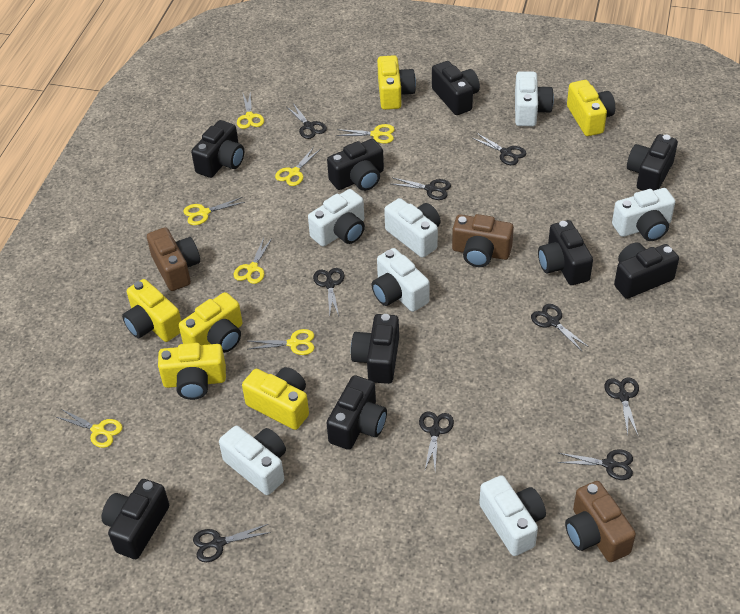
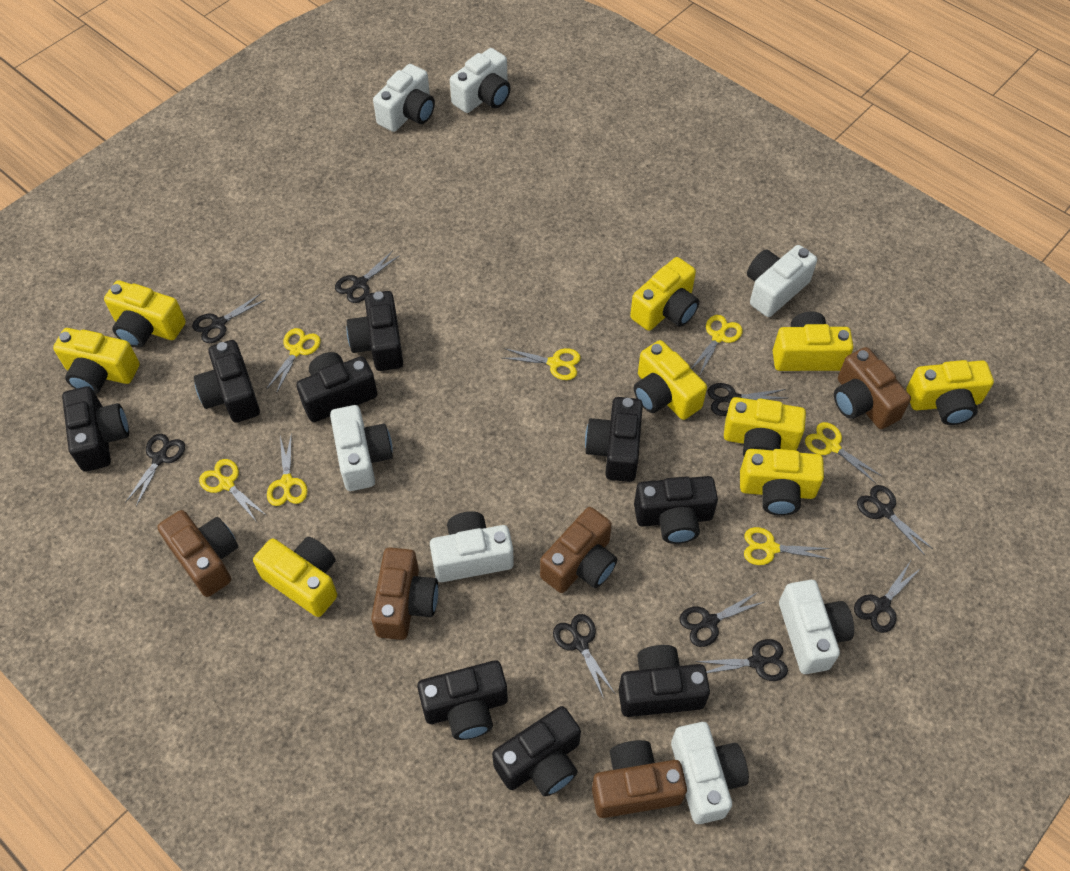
brown camera: [147,227,200,291] [452,214,514,267] [565,481,636,562] = 3 -> [157,510,238,597] [371,547,438,640] [540,507,617,593] [592,740,687,818] [834,347,911,429] = 5
yellow camera: [122,279,181,342] [158,343,226,400] [179,292,242,353] [242,367,309,430] [377,55,416,110] [567,80,615,136] = 6 -> [53,328,140,394] [104,280,186,348] [253,537,337,617] [630,257,699,331] [634,340,707,420] [724,397,806,456] [740,449,824,516] [773,311,853,371] [906,360,994,425] = 9

